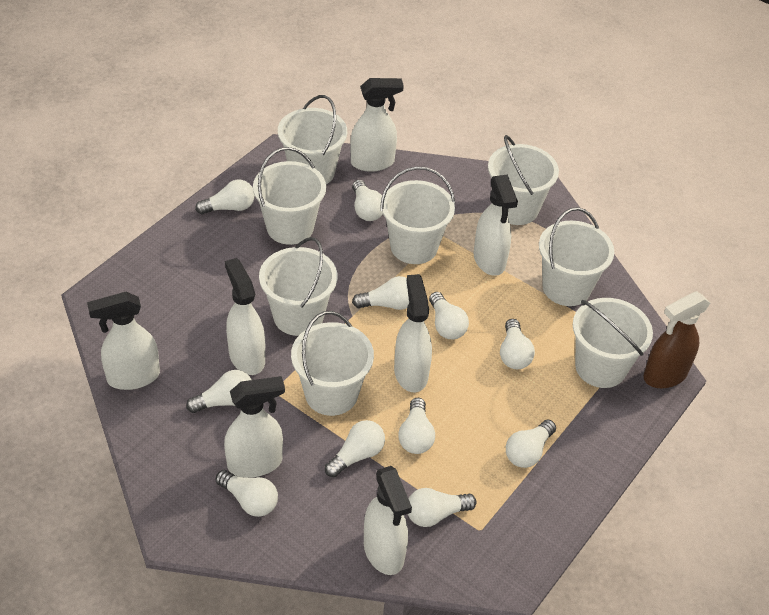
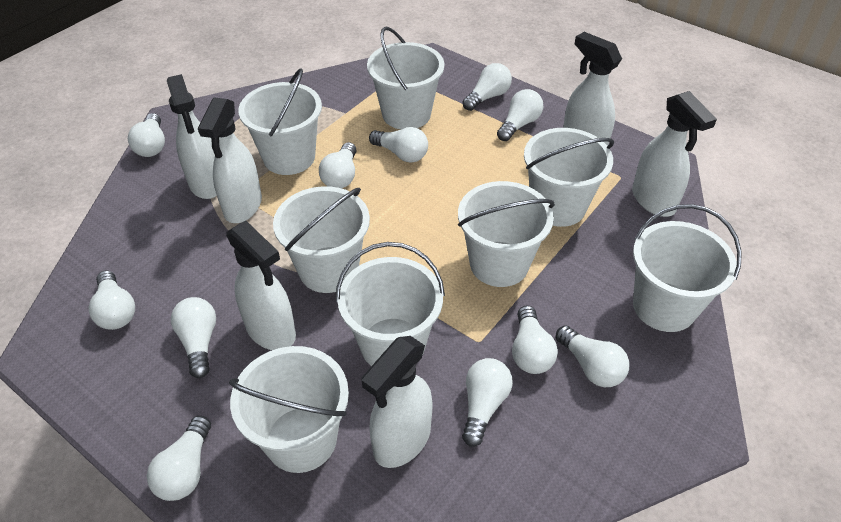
brown spray bottle: [643,291,710,388] = 1 -> none = 0
white spray bottle: [87,292,160,390] [224,376,285,478] [225,258,265,375] [350,78,404,172] [364,466,412,575] [394,274,432,392] [474,174,518,276] = 7 -> [167,74,217,199] [198,97,262,223] [226,221,296,350] [361,336,433,468] [563,32,622,146] [632,91,717,217] = 6

